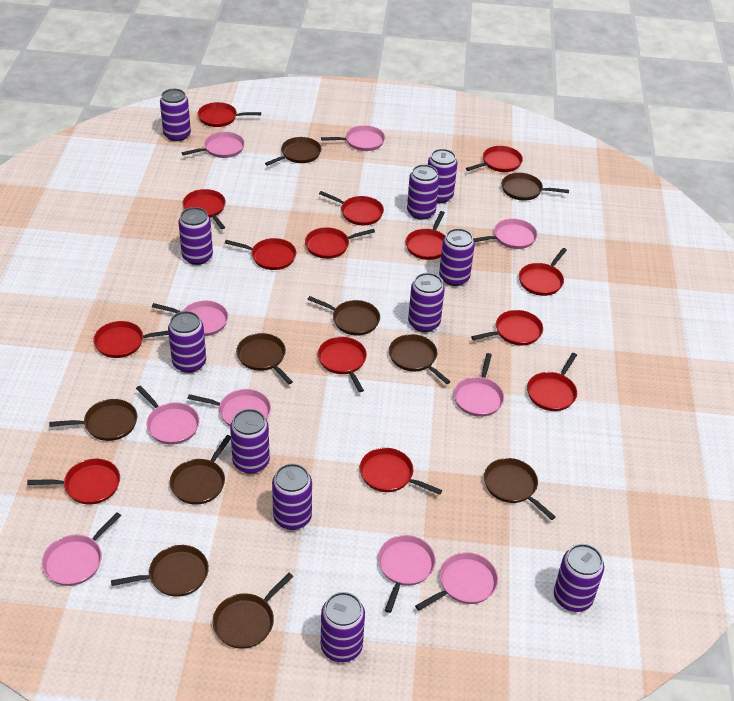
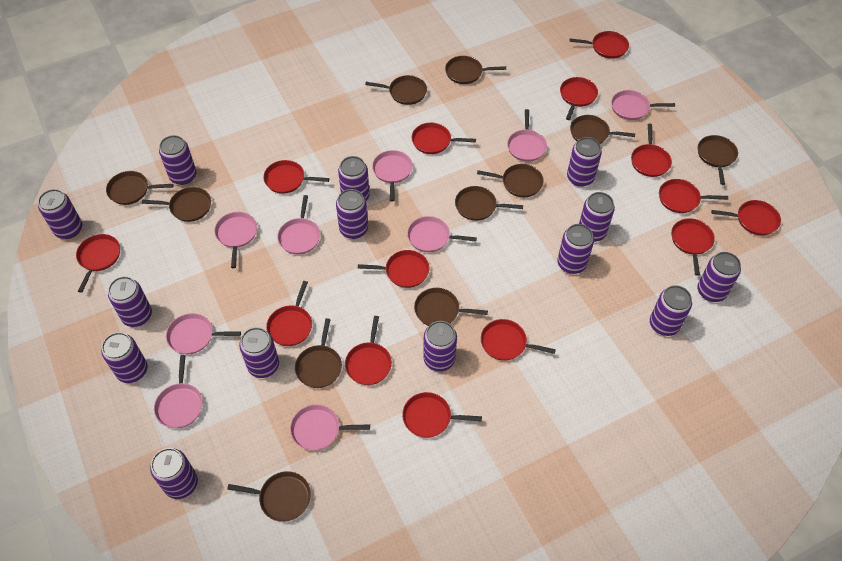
brown pan: [49,399,137,441] [111,545,209,597] [170,435,231,505] [213,573,294,649] [236,333,293,384] [265,137,321,166] [307,296,380,336] [389,334,451,384] [484,458,556,520] [501,173,569,201] = 10 -> [106,171,174,205] [142,187,211,222] [227,471,311,522] [295,318,342,388] [365,75,427,105] [414,288,488,326] [445,56,506,84] [455,186,523,221] [477,164,544,197] [570,115,635,144] [698,135,738,185] = 11
pink pan: [42,512,121,586] [136,386,200,445] [152,301,228,336] [182,132,245,158] [187,389,271,426] [321,125,385,151] [378,535,436,613] [415,552,498,611] [454,353,504,417] [473,219,537,249] = 10 -> [154,355,203,428] [166,313,241,355] [214,212,257,268] [277,195,320,254] [290,404,370,451] [372,150,413,201] [407,216,477,252] [507,109,547,162] [611,90,675,120] = 9
purple can: [160,89,191,141] [168,311,206,373] [178,207,213,265] [230,409,270,474] [272,464,312,530] [321,592,365,662] [407,164,439,220] [408,273,445,332] [428,149,458,203] [439,228,475,286] [554,544,604,612] = 11 -> [38,189,82,239] [101,332,147,383] [108,276,152,327] [150,448,198,499] [159,135,197,185] [239,327,279,378] [336,189,368,239] [338,156,370,201] [423,321,457,372] [557,224,594,274] [567,137,602,187] [579,192,615,242] [650,285,692,336] [697,252,741,302] = 14

